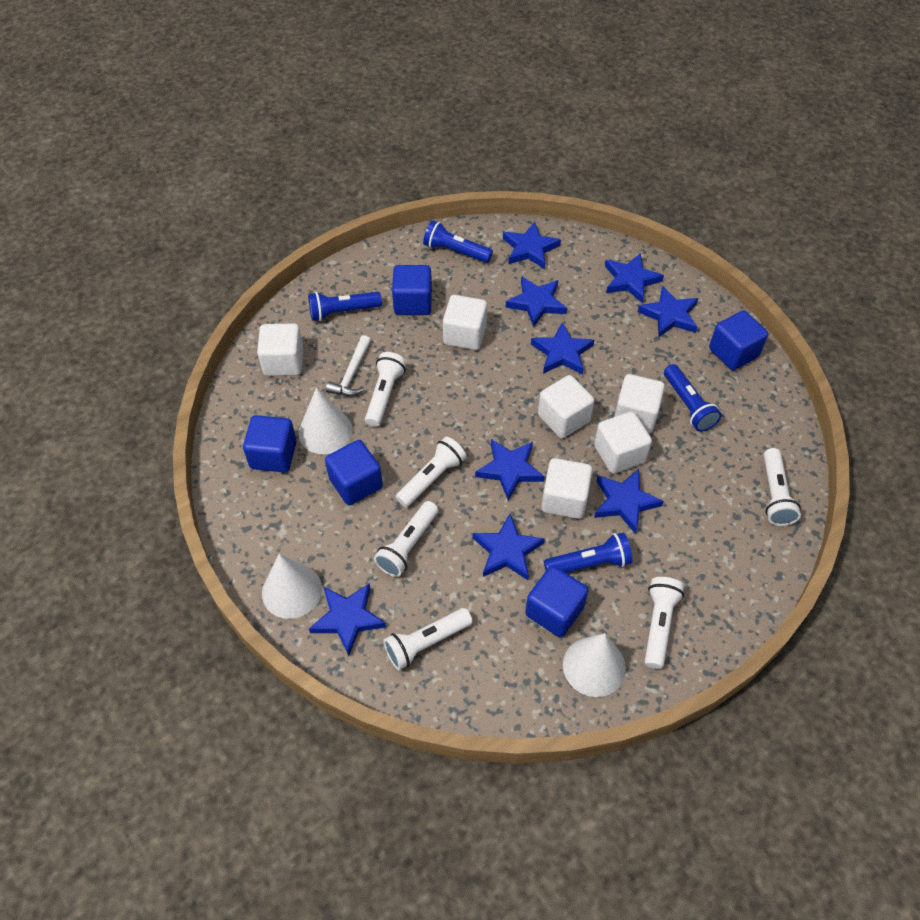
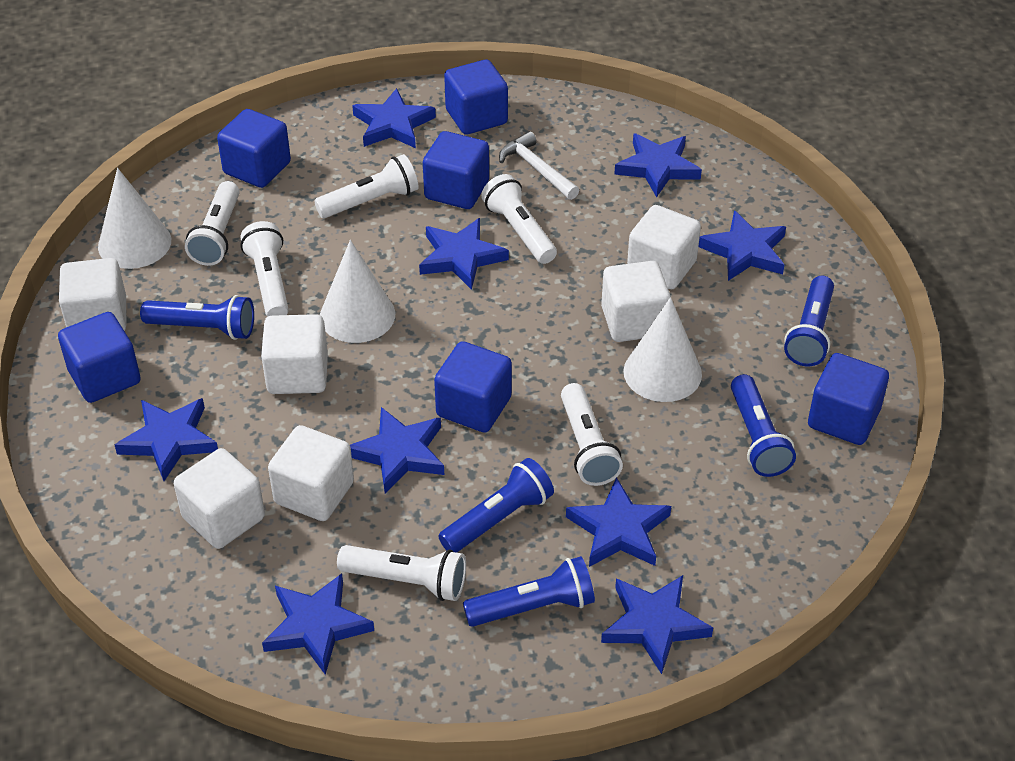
blue cube: [243,415,297,472] [325,440,383,505] [392,265,432,315] [525,566,588,637] [709,310,768,371] = 5 -> [58,312,141,403] [217,109,291,188] [423,131,489,209] [434,341,512,433] [444,60,508,134] [808,353,889,445] = 6
blue flashlight: [308,292,382,321] [423,220,493,263] [544,532,633,573] [664,364,722,432] = 4 -> [140,295,254,340] [438,458,554,553] [463,556,595,627] [731,374,796,477] [784,276,834,366] = 5

